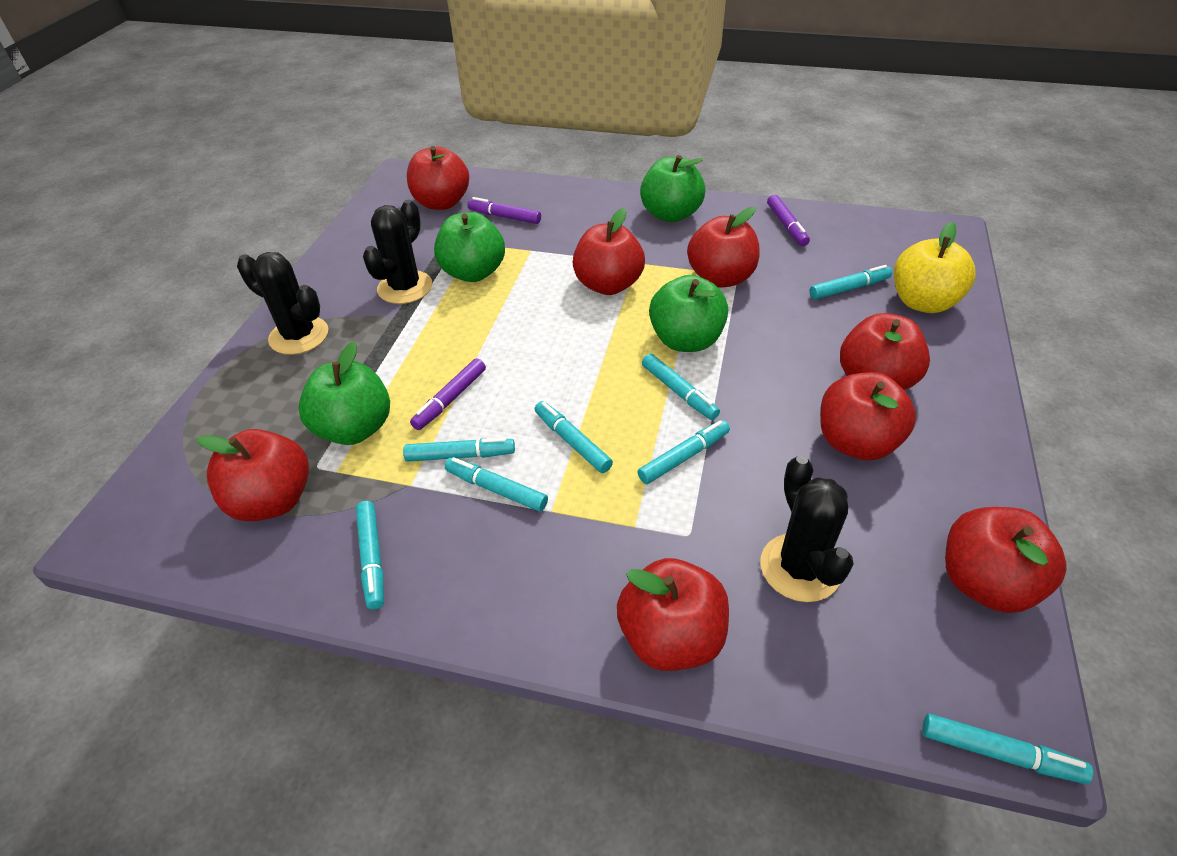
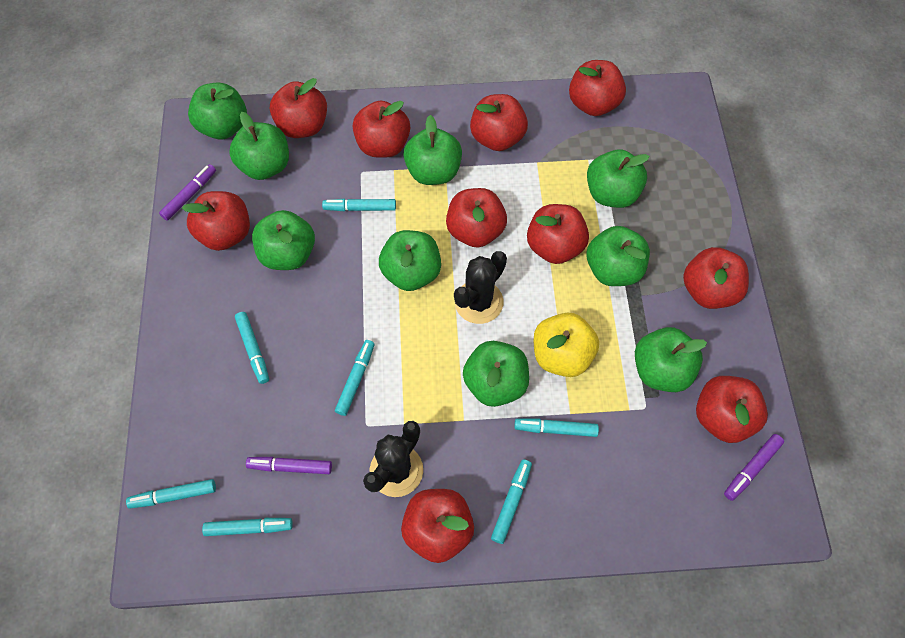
black cactus: [237,252,328,355] [363,200,432,304] [760,455,853,602] = 3 -> [363,421,423,497] [454,251,507,324] = 2
green apple: [299,342,390,445] [434,212,505,282] [640,155,706,222] [649,275,728,352] = 4 -> [188,83,247,139] [229,112,289,180] [252,210,315,270] [379,230,441,291] [403,115,462,185] [463,341,529,407] [587,150,649,208] [587,226,650,286] [635,327,707,392] = 9
red apple: [197,429,309,522] [407,146,469,210] [572,208,645,295] [617,558,729,671] [687,207,759,288] [820,372,916,460] [840,313,930,390] [945,507,1067,613] = 8 -> [182,191,250,251] [270,78,327,138] [353,101,410,158] [401,489,474,563] [446,188,507,248] [470,94,528,151] [527,204,589,264] [569,60,626,116] [683,247,749,309] [696,376,768,443] = 10
turquoise marker: [356,501,384,610] [403,437,515,462] [445,457,548,512] [535,401,613,473] [638,420,730,484] [642,354,720,420] [809,265,892,299] [923,714,1093,784] = 8 -> [126,479,216,509] [202,518,293,536] [235,312,269,384] [322,199,396,211] [335,340,375,416] [491,459,532,544] [514,418,599,437] = 7

